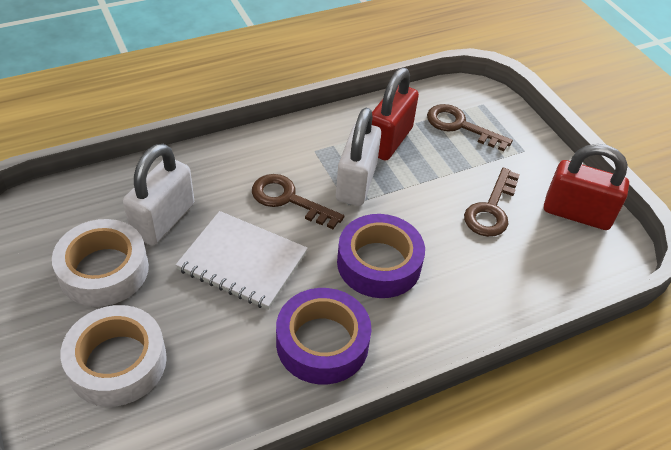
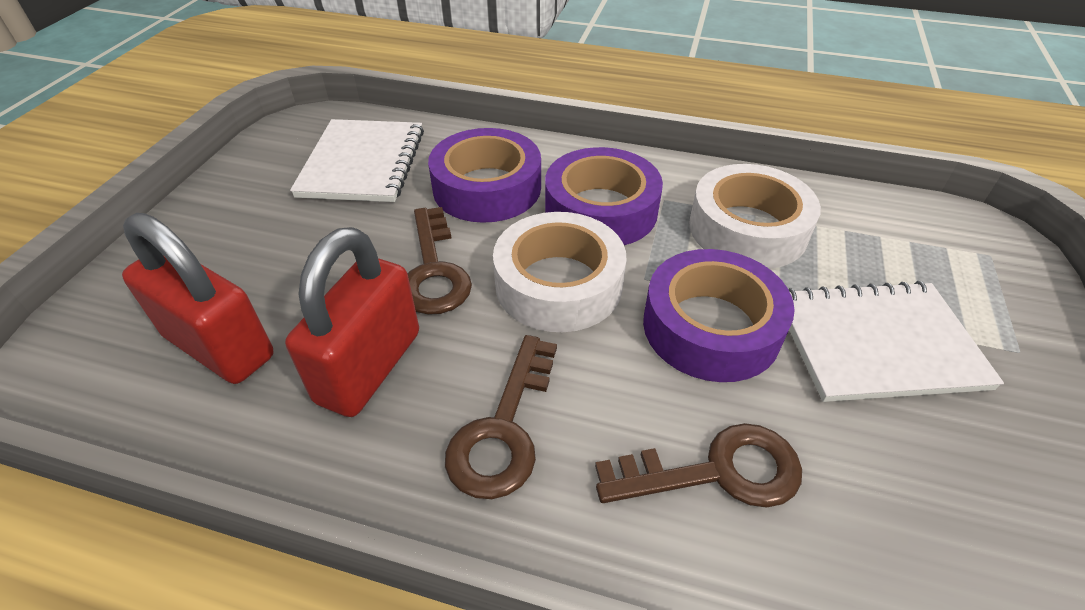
purple tape: [276,288,371,385] [337,214,425,298] = 2 -> [428,128,541,223] [545,147,663,245] [643,249,795,382] = 3
white notebook: [176,211,308,310] = 1 -> [290,119,424,202] [788,281,1004,402] = 2
white padlock: [123,144,194,246] [336,108,381,206] = 2 -> none = 0

